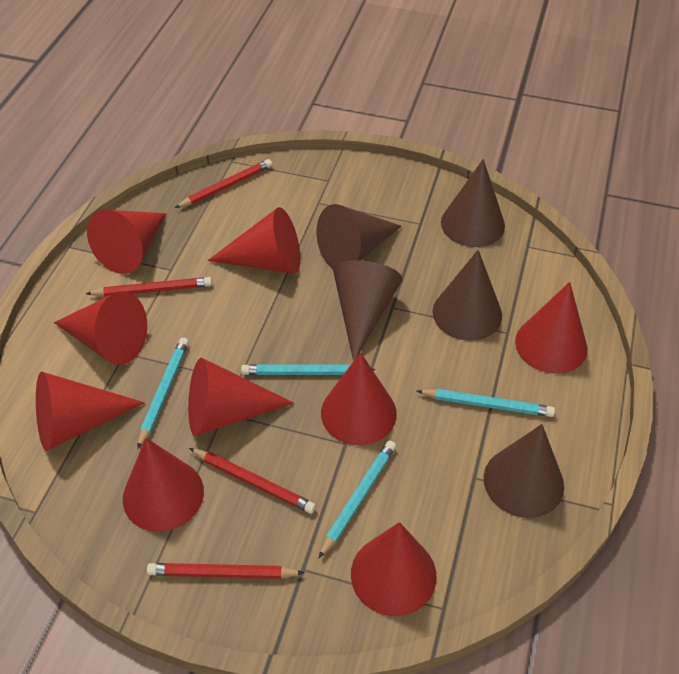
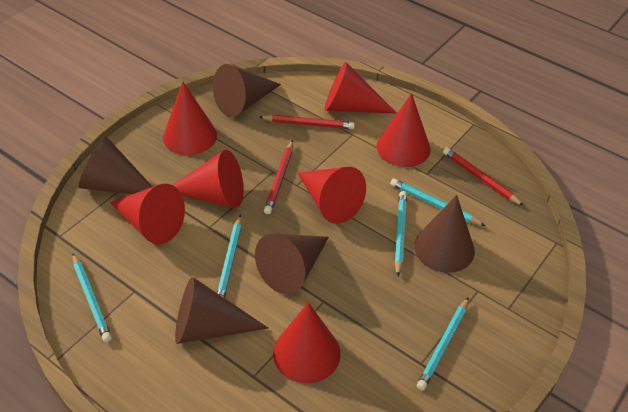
red cone: [36,372,145,451] [54,291,147,365] [87,210,166,274] [123,438,204,532] [188,358,294,436] [208,207,300,274] [321,352,397,445] [351,522,437,616] [515,282,587,374] = 9 -> [110,184,185,244] [163,82,217,155] [173,150,244,208] [273,302,341,383] [298,167,366,224] [325,62,397,113] [377,93,431,167] = 7
red pencil: [86,277,212,297] [147,563,305,579] [175,159,272,208] [189,448,316,514] = 4 -> [259,115,355,129] [264,140,293,214] [443,147,524,206] = 3
turquoise pencil: [137,338,189,449] [241,364,376,375] [319,441,396,558] [417,389,555,417] = 4 -> [73,253,112,342] [217,214,242,298] [390,178,486,226] [395,191,407,276] [417,297,469,391] = 5

